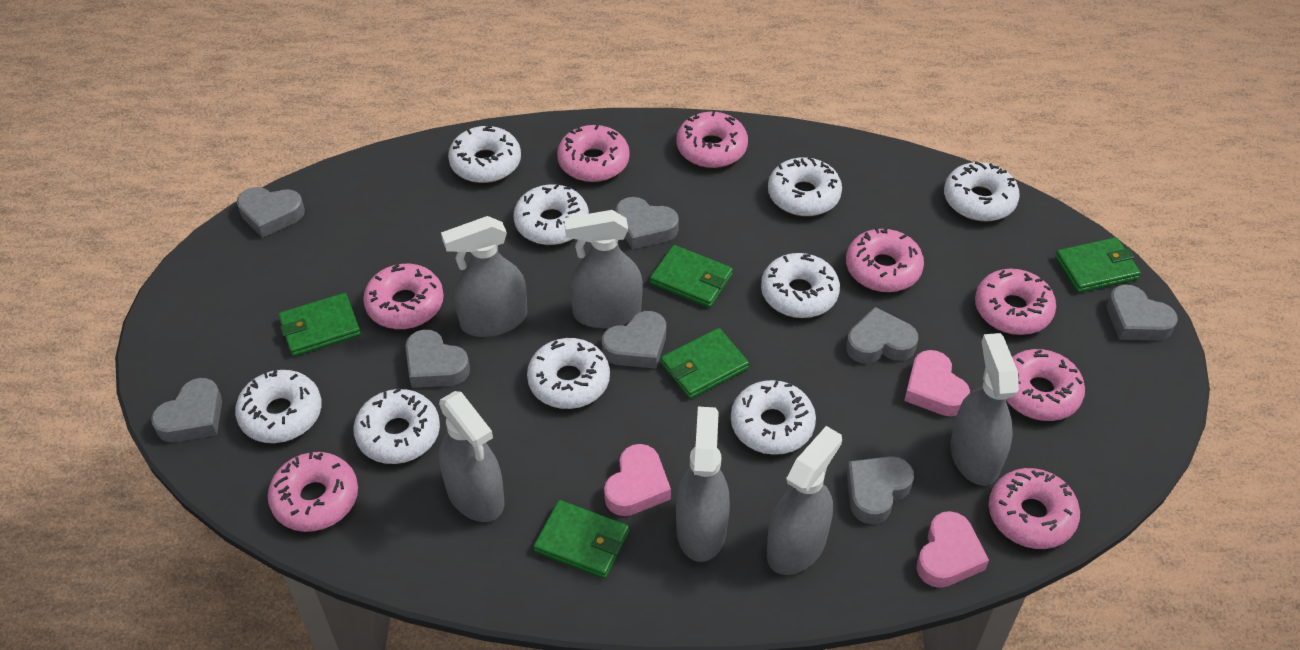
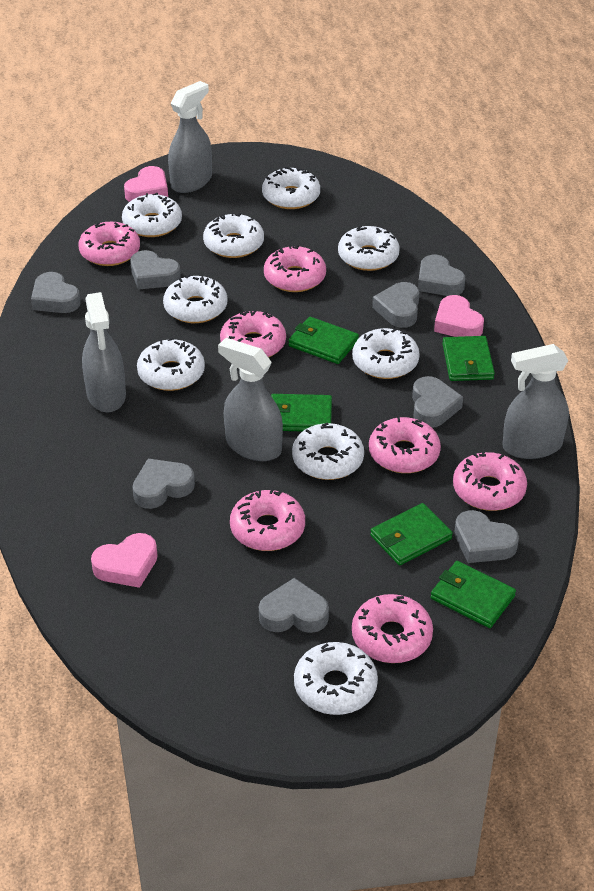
grey spray bottle: [439,391,504,522] [441,216,527,337] [564,210,643,328] [676,407,730,562] [767,426,842,575] [950,333,1019,486] = 6 -> [82,292,126,412] [168,81,212,193] [218,338,283,461] [502,344,569,459] = 4
pink donut: [268,452,358,532] [363,264,444,329] [557,124,630,182] [676,111,748,168] [846,228,924,292] [975,269,1056,335] [988,468,1080,549] [1006,349,1085,421] = 8 -> [78,222,140,266] [220,310,286,357] [230,488,305,551] [264,245,326,292] [352,594,433,663] [369,417,441,473] [453,451,527,511] = 7

